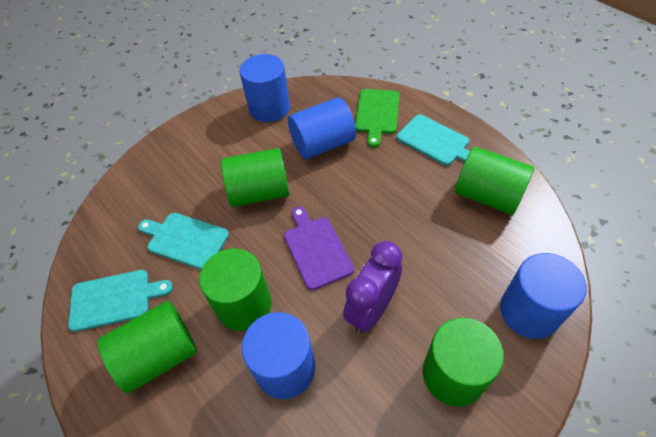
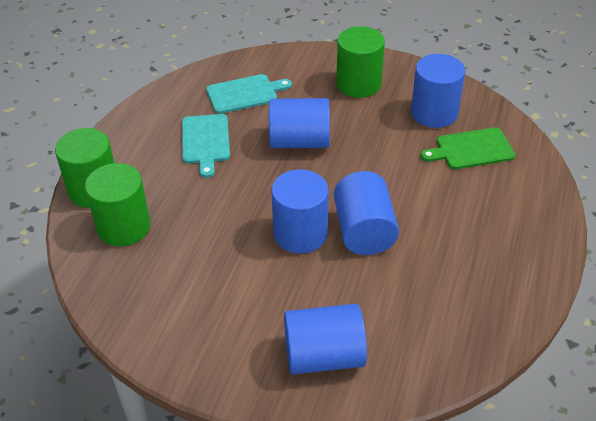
blue cylinder: [239,54,290,122] [242,312,315,399] [288,97,356,159] [500,253,587,339] = 4 -> [269,98,330,148] [271,169,328,254] [284,304,367,375] [334,171,399,255] [411,54,465,128] = 5
green cylinder: [98,301,197,393] [199,248,271,331] [221,148,289,207] [423,318,504,407] [455,147,534,215] = 5 -> [55,128,114,208] [85,163,151,246] [336,26,385,98] = 3
purple clock: [343,241,402,333] = 1 -> none = 0
purple cutting board: [284,206,354,291] = 1 -> none = 0
turquoise cutting board: [68,270,173,332] [138,213,229,270] [397,114,470,165] = 3 -> [182,114,230,178] [206,74,292,114] = 2

